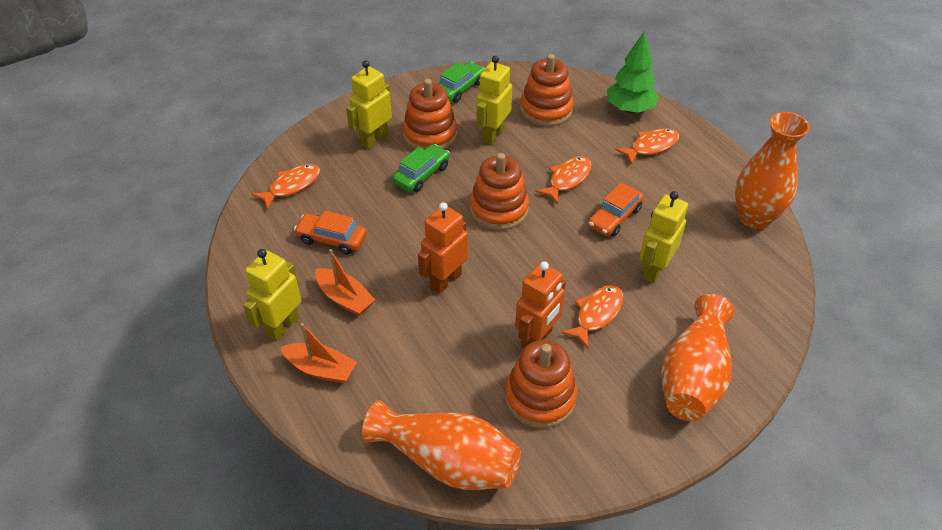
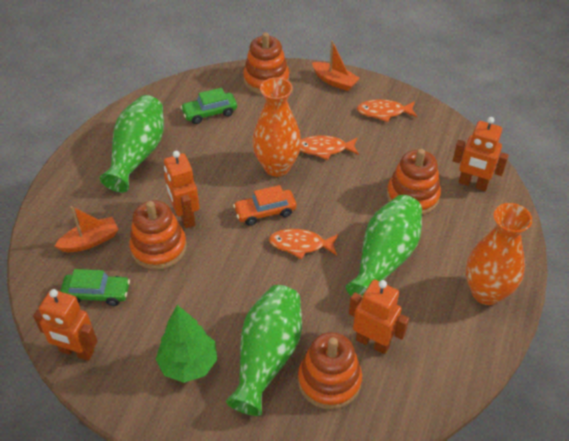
green vase: none = 0 -> [100,95,164,192] [226,285,302,416] [346,195,422,298] = 3
orange car: [294,211,367,255] [588,182,644,237] = 2 -> [233,185,296,226] = 1
orange fish: [252,164,320,209] [535,156,592,204] [561,285,624,348] [615,128,679,165] = 4 -> [269,229,338,259] [300,135,359,160] [357,99,417,122] = 3
orange robot: [418,202,468,294] [515,261,566,349] = 2 -> [33,289,98,361] [164,151,199,229] [349,280,409,354] [453,117,509,191] = 4
orange vase: [362,400,521,490] [661,294,734,421] [735,112,810,229] = 3 -> [252,77,301,177] [466,203,532,305] = 2
yellow robot: [243,249,301,341] [346,60,392,149] [476,56,512,145] [639,191,688,283] = 4 -> none = 0

